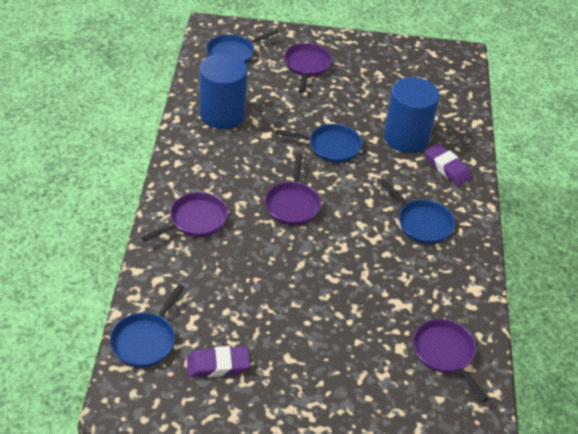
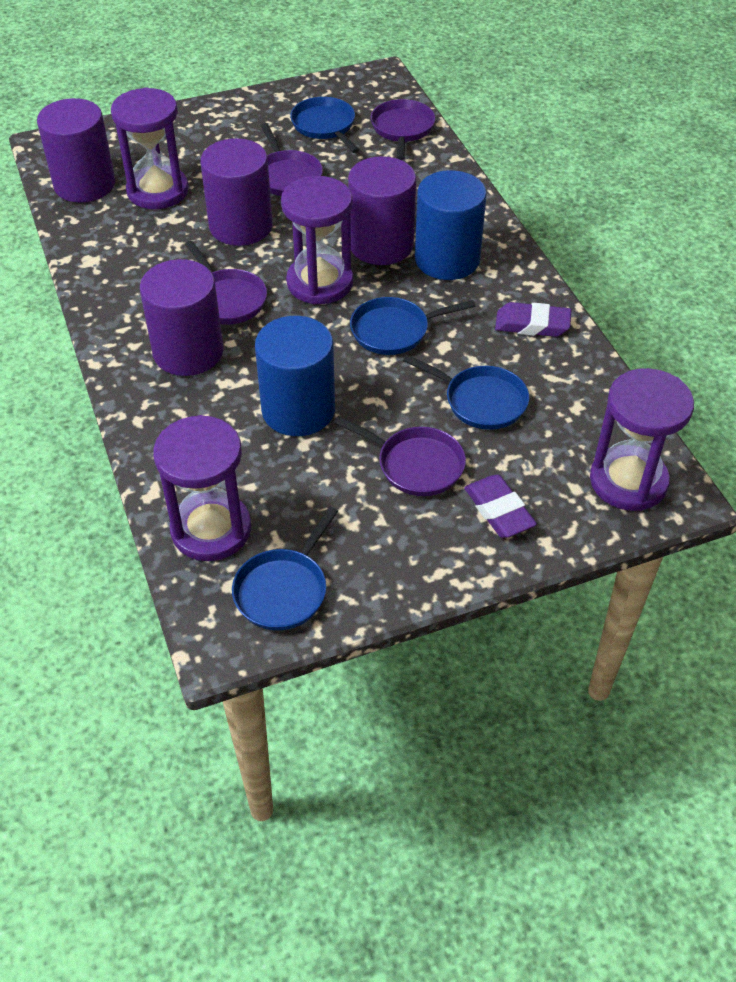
purple cylinder: none = 0 -> [37,98,115,203] [140,259,224,376] [200,138,273,246] [348,156,416,265] = 4
purple hourglass: none = 0 -> [111,87,189,209] [153,415,251,561] [281,176,353,304] [590,368,694,511] = 4

